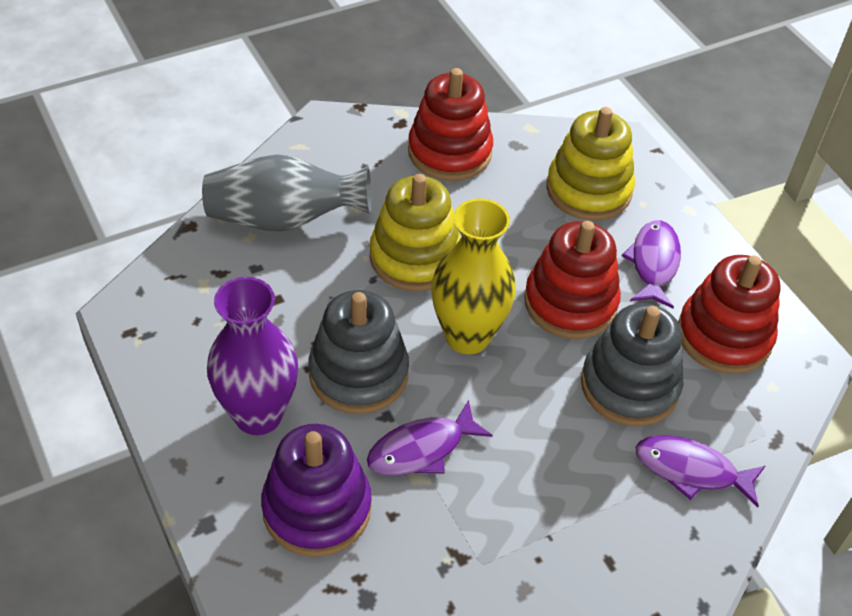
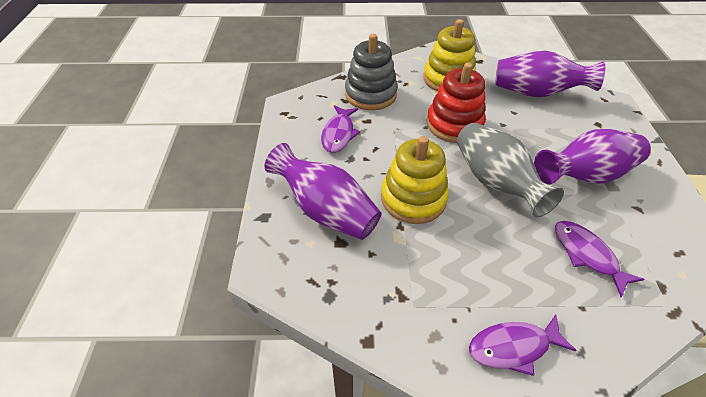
grey stacking toy: [308,290,409,414] [581,303,683,426] = 2 -> [345,34,398,110] = 1
purple stacking toy: [261,424,372,557] = 1 -> none = 0
purple vase: [207,277,298,435] = 1 -> [264,143,381,240] [495,51,605,97] [534,129,651,185] = 3
red stacking toy: [408,68,493,181] [524,221,621,339] [678,255,780,374] = 3 -> [427,63,485,143] = 1
yellow vase: [431,198,516,354] = 1 -> none = 0

